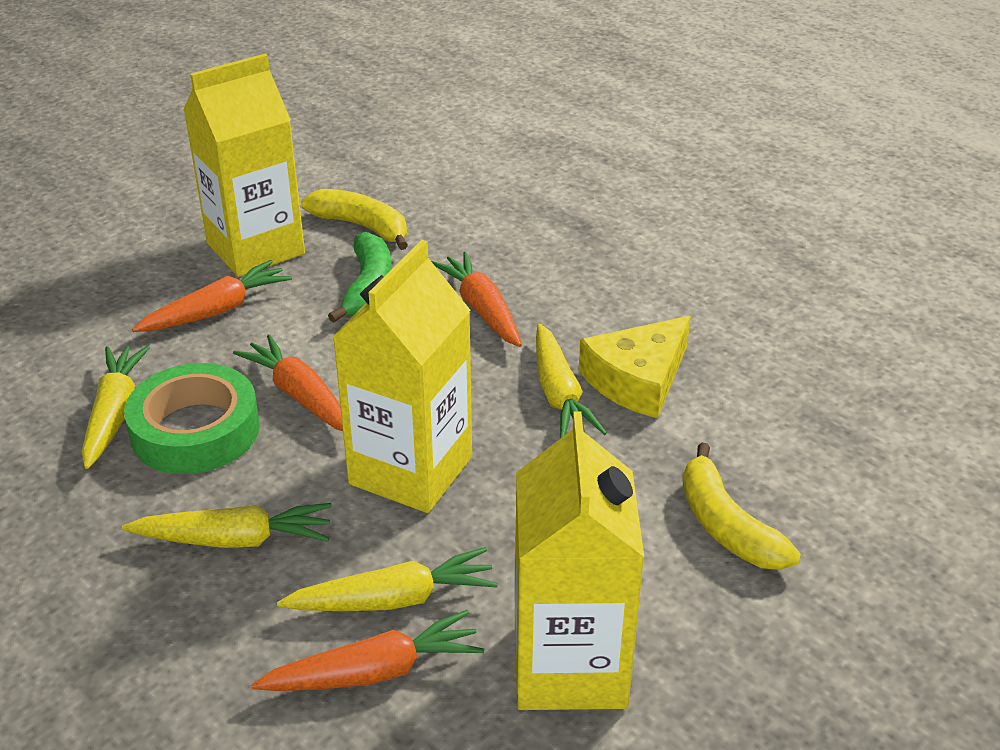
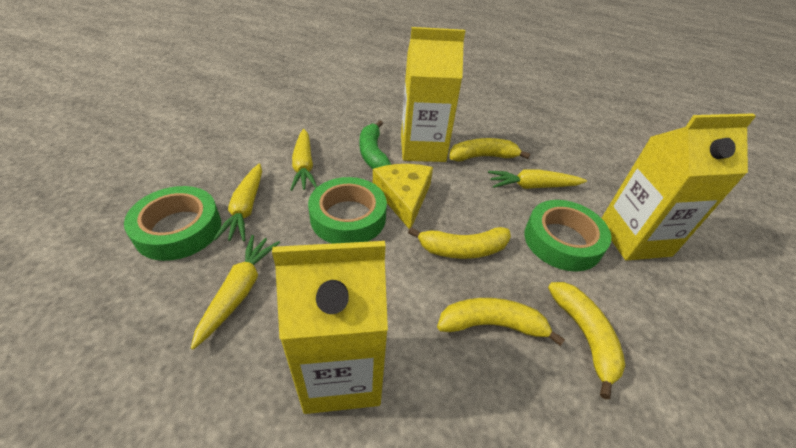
green tape: [124,363,260,474] = 1 -> [124,186,221,261] [308,177,387,244] [524,200,611,272] = 3
orange carrot: [132,260,292,332] [233,334,343,431] [251,609,484,691] [431,252,522,347] = 4 -> none = 0
yellow banana: [301,189,408,250] [683,442,801,570] = 2 -> [408,227,511,259] [437,298,565,346] [449,138,530,162] [548,282,626,399] = 4

